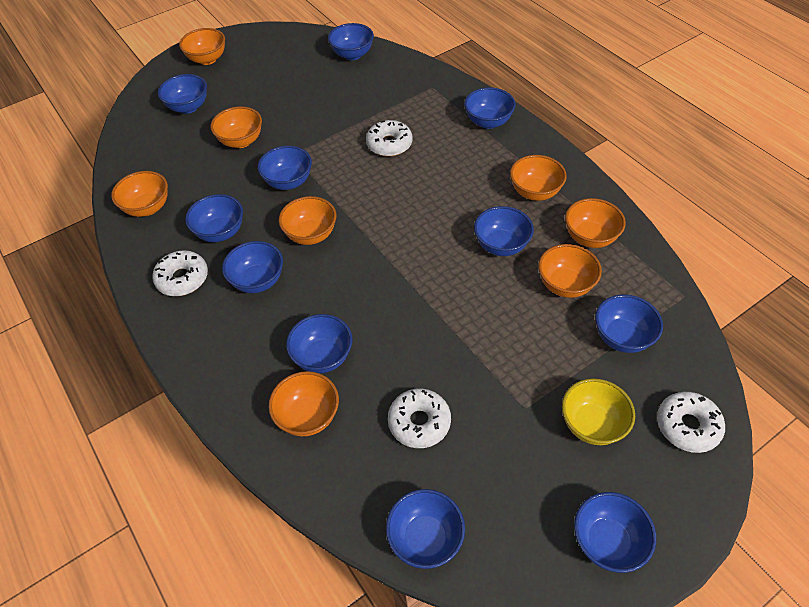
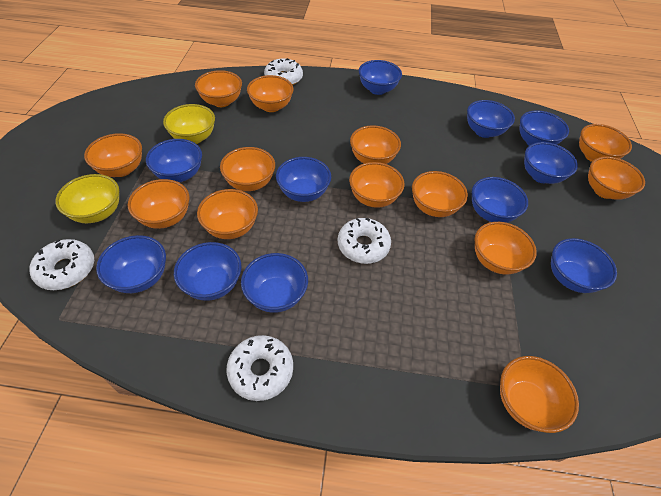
orange bowl: [111,171,168,217] [179,28,225,65] [211,106,262,148] [269,371,339,436] [279,196,336,245] [510,155,567,201] [538,244,602,298] [565,198,626,248] = 8 -> [84,133,142,177] [128,179,189,229] [195,70,242,107] [197,189,258,239] [220,147,275,191] [247,75,294,112] [349,162,405,208] [350,125,401,164] [412,171,468,217] [474,222,537,275] [500,356,579,433] [579,124,632,162] [588,157,645,200] = 13
yellow bowl: [562,378,635,445] = 1 -> [55,174,119,223] [163,104,215,144] = 2

